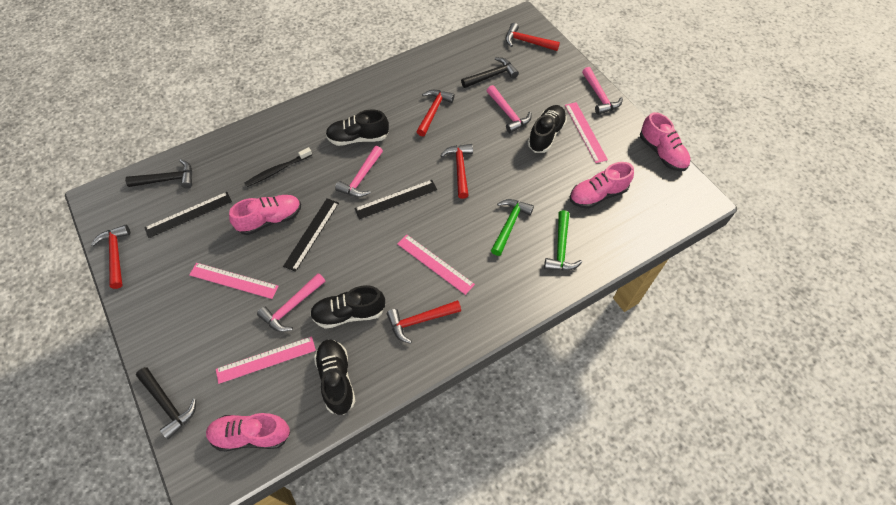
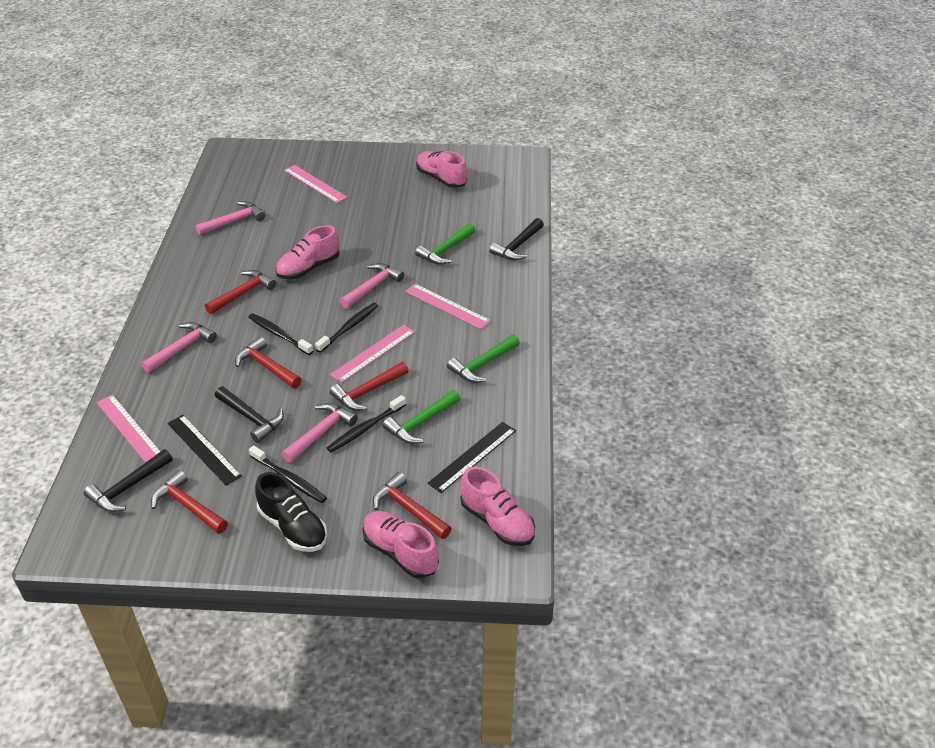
black ruler: [144,192,232,238] [283,198,339,272] [354,180,437,219] = 3 -> [167,415,242,486] [428,422,516,493] = 2
black shoe: [310,285,385,329] [314,340,355,415] [326,110,389,146] [528,105,567,153] = 4 -> [255,472,327,552] = 1
black toothbrush: [245,147,312,187] = 1 -> [248,313,313,355] [249,445,327,503] [315,303,378,353] [327,395,406,452] = 4
green hammer: [491,199,534,256] [544,210,582,270] = 2 -> [383,390,460,444] [415,223,476,265] [447,335,520,383] = 3

